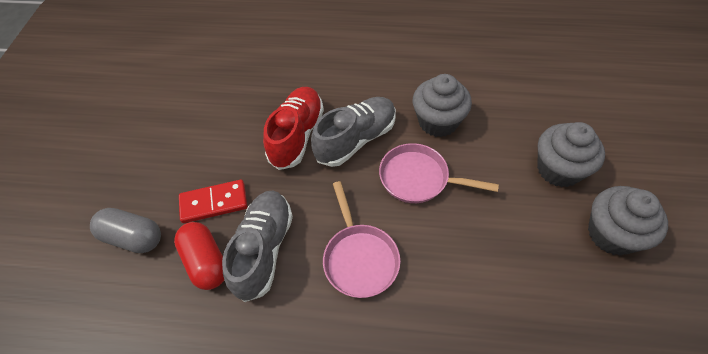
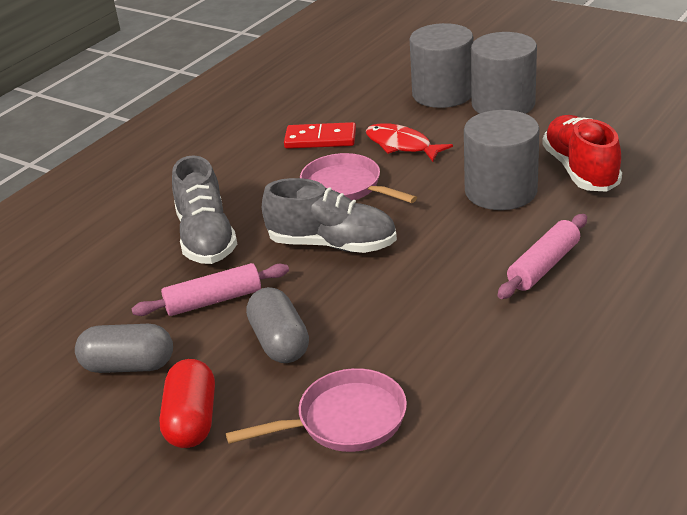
grey capsule: [90,208,161,253] = 1 -> [75,324,173,373] [246,287,309,363] = 2
grey cupcake: [413,74,472,137] [537,122,605,187] [588,186,668,255] = 3 -> none = 0
grey cylinder: none = 0 -> [410,23,473,108] [464,110,540,210] [471,32,537,114] = 3
pink rolling pin: none = 0 -> [132,263,289,316] [498,214,587,299] = 2
red fish: none = 0 -> [366,123,453,162] = 1

